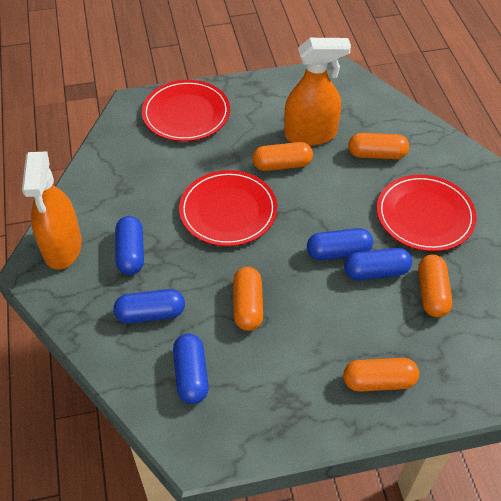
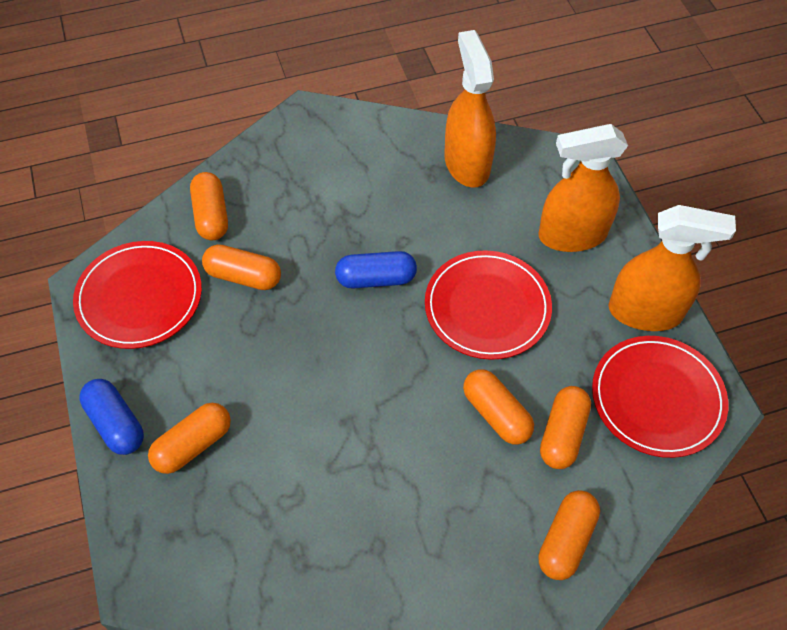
blue capsule: [113,289,185,323] [115,216,144,275] [173,334,209,404] [307,228,373,260] [344,248,412,280] = 5 -> [80,379,144,455] [335,251,417,288] = 2
orange capsule: [233,267,263,331] [252,142,313,171] [343,358,419,392] [348,133,409,159] [418,254,452,317] = 5 -> [148,403,231,474] [190,172,228,240] [202,244,281,290] [463,369,534,445] [538,490,600,580] [540,386,591,469] = 6
orange spray bottle: [22,151,82,270] [284,38,351,146] = 2 -> [444,30,496,187] [538,124,628,252] [608,205,736,331] = 3

